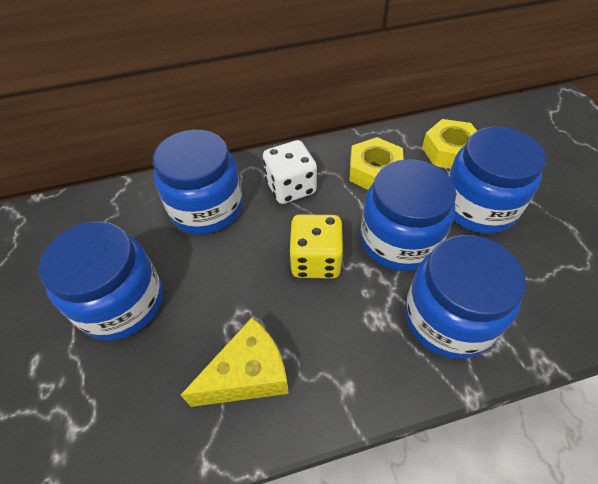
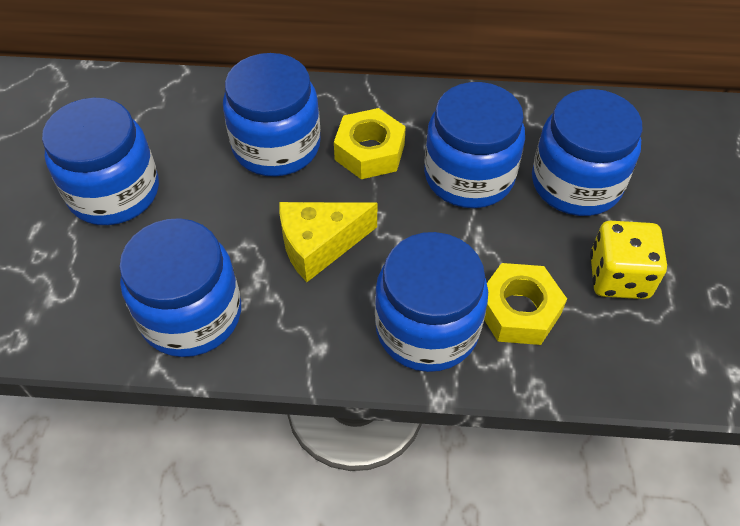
blue jar: [39,221,163,341] [153,130,243,235] [360,159,456,271] [405,235,526,359] [448,127,546,234] = 5 -> [42,98,159,225] [119,218,241,357] [223,53,321,177] [375,232,488,372] [424,82,525,208] [532,89,642,216] = 6
white dice: [263,140,317,204] = 1 -> none = 0

